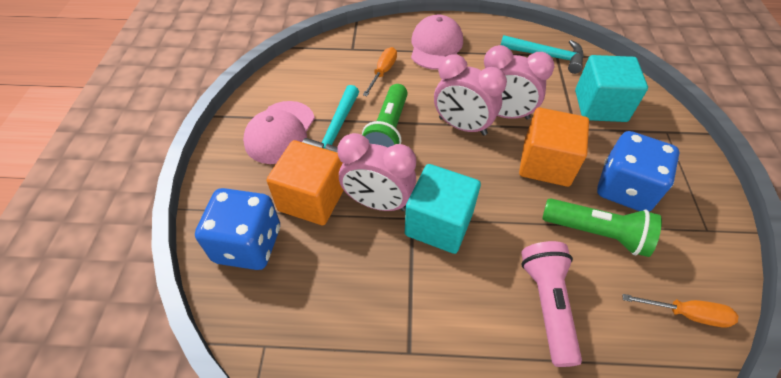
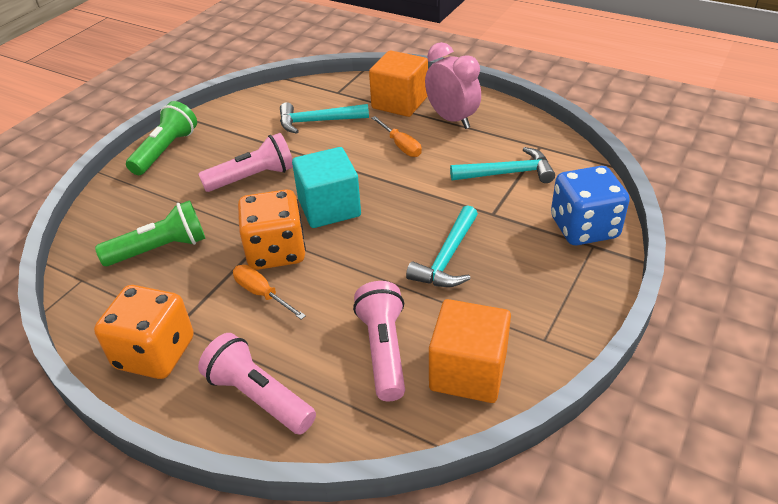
blue dice: [195,188,280,270] [597,131,679,212] = 2 -> [551,166,630,245] = 1
orange dice: none = 0 -> [94,285,194,379] [238,189,306,270] = 2
pink cap: [243,101,315,164] [411,15,463,70] = 2 -> none = 0
pink clock: [337,133,416,211] [434,54,507,136] [484,45,555,120] = 3 -> [425,42,481,129] = 1
pink flashlight: [521,241,582,367] = 1 -> [198,133,293,192] [198,333,316,435] [353,281,405,401] = 3
turquoise cube: [405,164,481,254] [575,55,648,122] = 2 -> [292,147,361,228] = 1
turquoise hammer: [303,85,359,152] [501,35,584,74] = 2 -> [280,102,369,134] [406,205,478,287] [450,147,555,183] = 3

